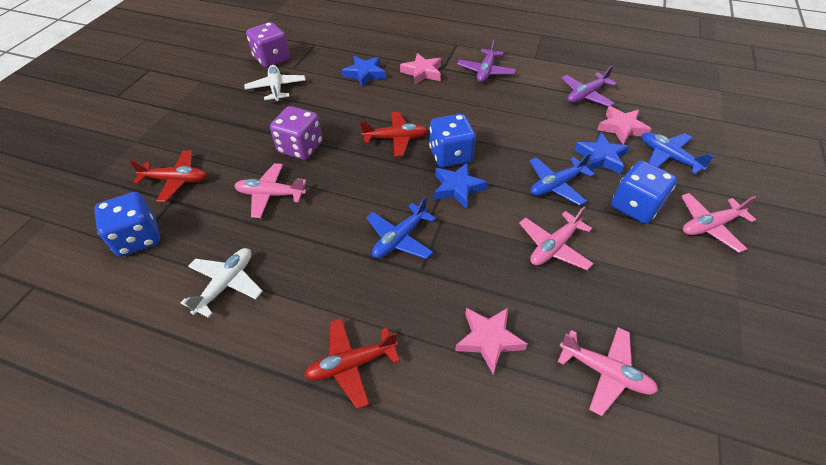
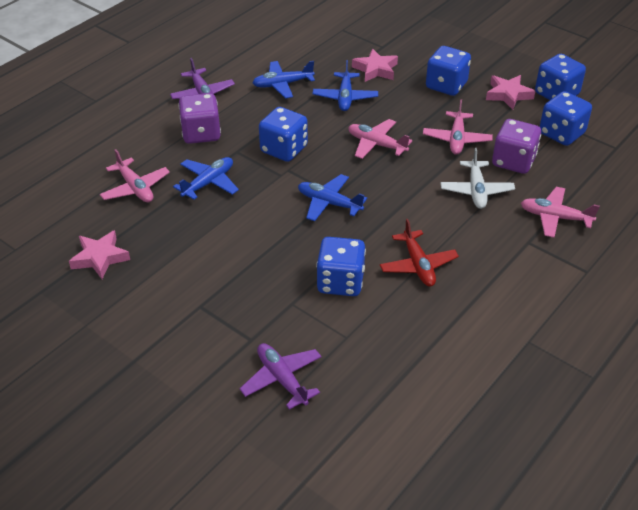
blue dice: [94,192,160,257] [429,114,476,167] [611,160,677,224] = 3 -> [259,107,308,162] [316,237,366,296] [426,46,471,96] [535,54,586,100] [540,91,592,146] = 5
blue plane: [366,197,436,259] [530,153,595,206] [642,132,714,174] = 3 -> [173,157,239,200] [253,61,315,99] [298,174,367,221] [313,60,378,111] = 4
blue star: [342,56,386,87] [434,163,487,209] [574,133,630,174] = 3 -> none = 0
red plane: [129,150,207,202] [304,318,400,409] [360,112,428,157] = 3 -> [380,219,459,287] = 1
white plane: [181,248,263,318] [244,65,305,103] = 2 -> [441,148,515,209] = 1

